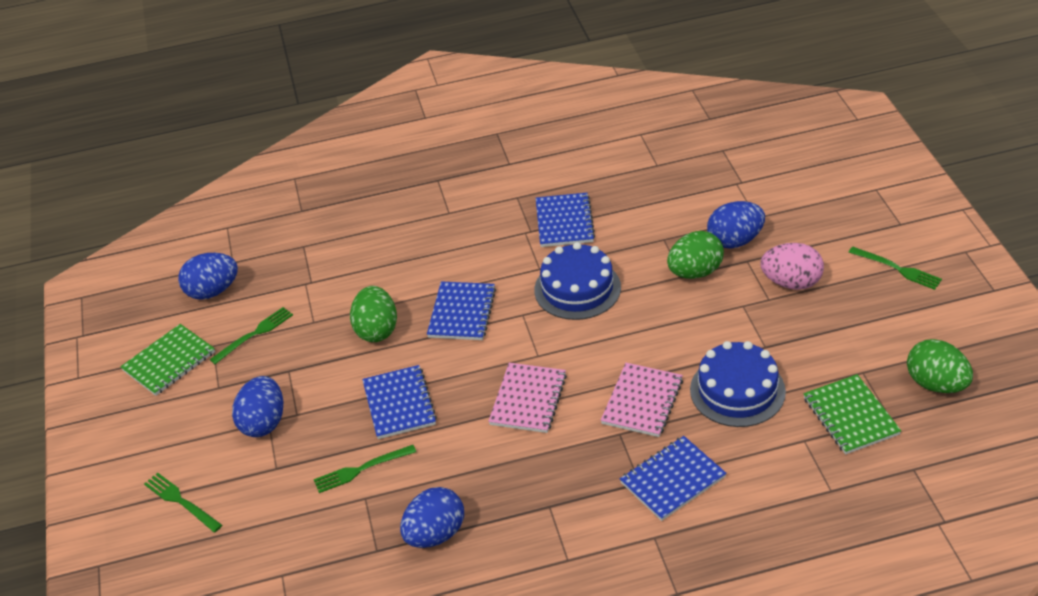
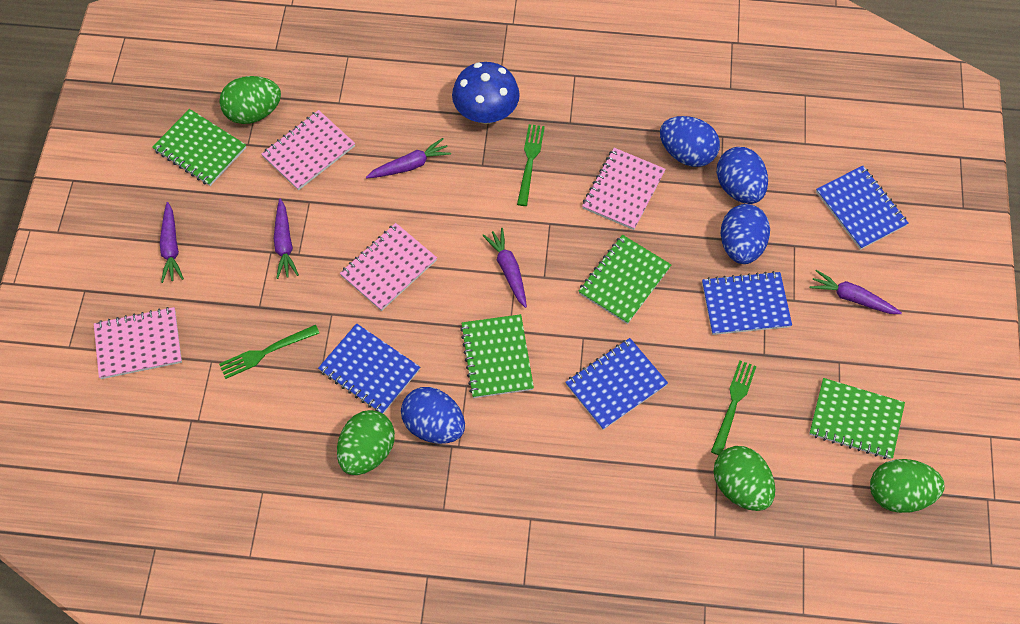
blue cake: [534,242,621,320] [690,341,786,427] = 2 -> none = 0
blue mushroom: none = 0 -> [452,62,520,124] = 1
green egg: [350,286,397,342] [667,231,724,279] [907,339,973,393] = 3 -> [219,76,281,124] [337,410,395,475] [713,446,775,511] [870,459,944,513] = 4
green fork: [144,473,222,532] [209,307,293,364] [314,445,416,493] [849,247,942,290] = 4 -> [219,325,319,379] [517,124,545,206] [711,360,757,455] = 3
green notebook: [120,324,215,396] [803,374,901,454] = 2 -> [152,109,246,186] [460,314,534,398] [578,235,671,324] [809,378,905,459] = 4
pink egg: [760,243,824,290] = 1 -> none = 0
pink notebook: [488,363,567,433] [601,363,683,437] = 2 -> [94,307,182,379] [261,110,355,190] [340,223,437,311] [582,148,666,230] = 4
purple carrot: none = 0 -> [160,202,184,283] [274,198,299,279] [366,138,451,178] [482,228,527,308] [809,270,902,314] = 5

